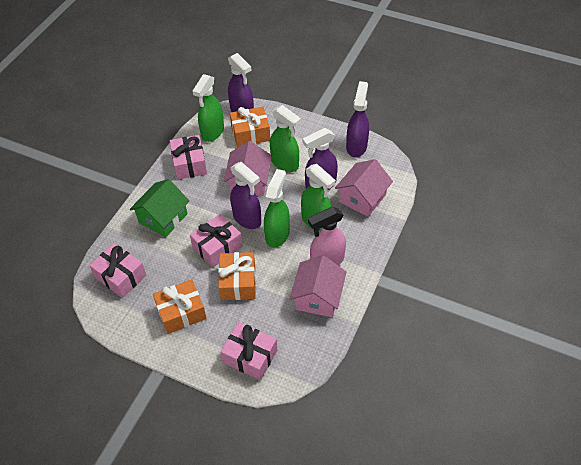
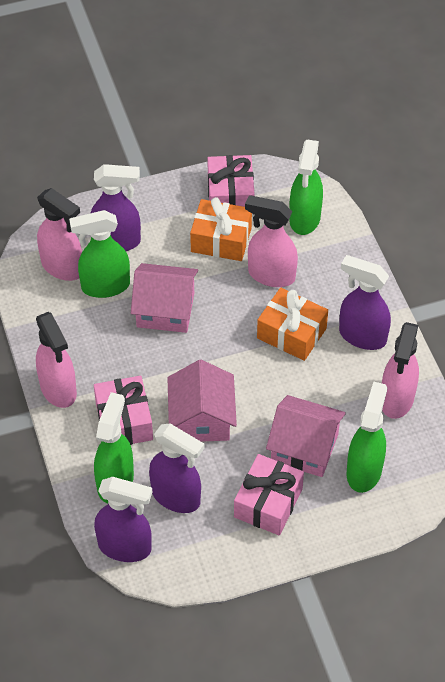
green house: [130,179,189,237] = 1 -> none = 0
orange gift: [153,279,207,334] [218,252,256,300] [230,107,270,147] = 3 -> [190,197,252,261] [257,288,328,361] = 2
pink gift: [89,243,146,298] [170,135,207,180] [190,214,243,268] [220,322,277,380] = 4 -> [94,376,153,445] [208,155,255,207] [234,454,304,535] = 3
pink spray bottle: [308,207,346,266] = 1 -> [36,312,77,408] [37,188,82,281] [245,195,298,287] [382,322,419,419] = 4

